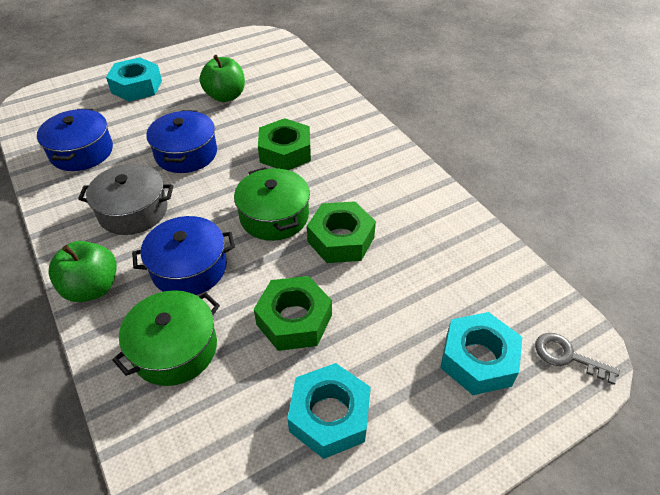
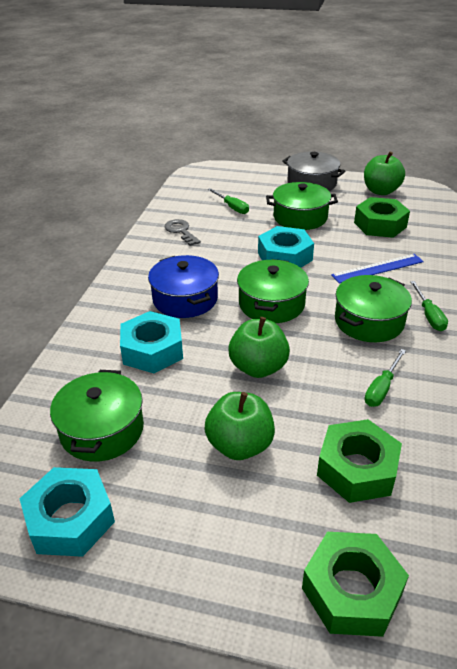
blue pot: [37,109,113,171] [132,216,235,295] [146,110,217,173] = 3 -> [148,255,219,318] = 1
blue ruler: none = 0 -> [331,254,424,284] = 1
green apple: [48,241,117,302] [200,55,245,102] = 2 -> [204,392,275,460] [228,317,290,378] [364,151,405,195] = 3
green pot: [112,290,220,386] [234,167,310,241] = 2 -> [50,370,144,462] [237,259,309,323] [266,182,338,230] [335,275,412,342] = 4
green screwdriver: none = 0 -> [207,188,249,214] [365,349,406,407] [410,281,448,331] = 3

